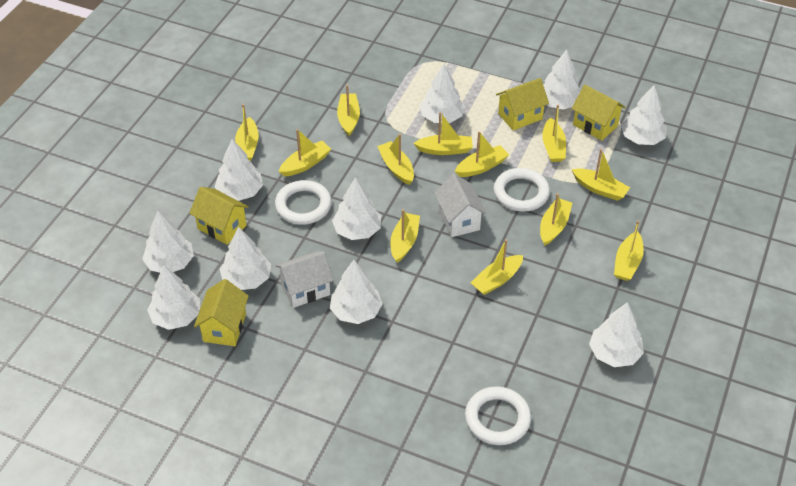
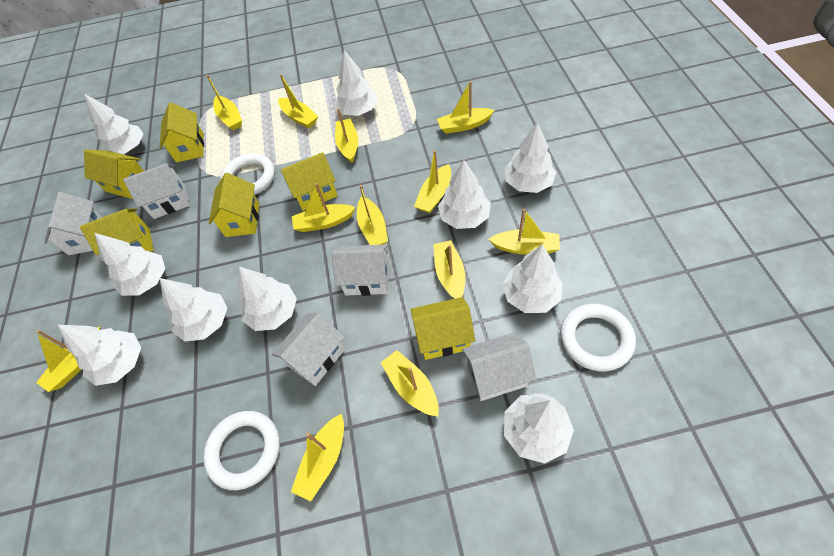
white house: [275,251,333,308] [434,174,487,237] = 2 -> [44,192,102,255] [123,163,190,219] [272,313,345,386] [332,244,389,296] [462,332,536,401] = 5
yellow house: [189,187,249,245] [194,279,249,346] [496,78,549,130] [571,85,626,141] = 4 -> [80,208,153,255] [84,149,144,199] [160,102,204,163] [209,173,259,237] [281,152,338,211] [411,297,476,360] = 6

